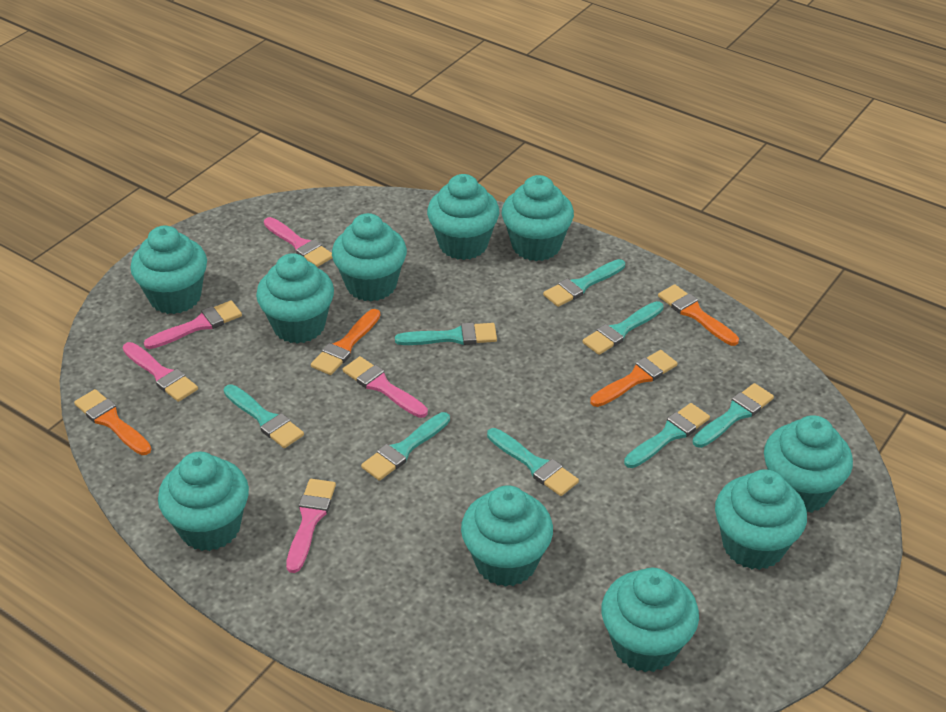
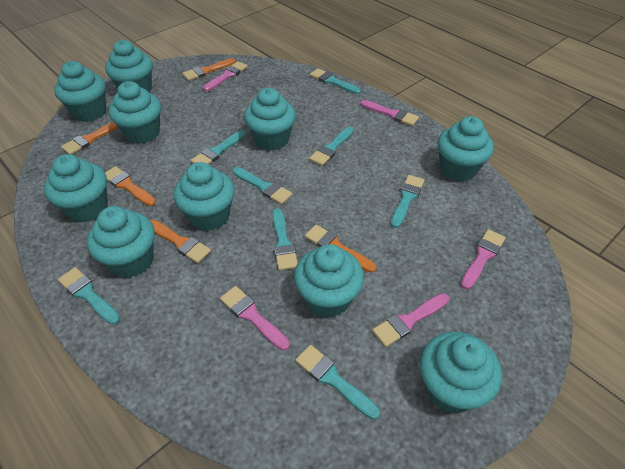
orange brush: [74,389,151,455] [311,309,380,375] [590,350,677,407] [658,284,739,346] = 4 -> [61,122,118,155] [105,166,156,206] [150,220,211,263] [182,58,236,81] [305,224,376,273] = 5

